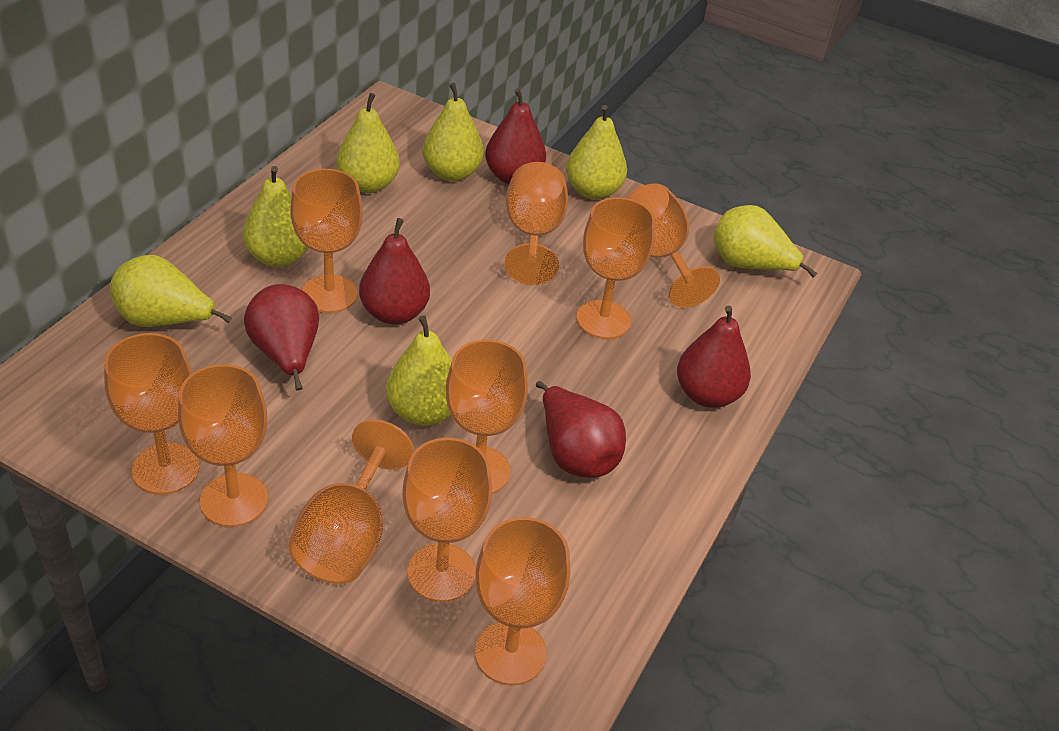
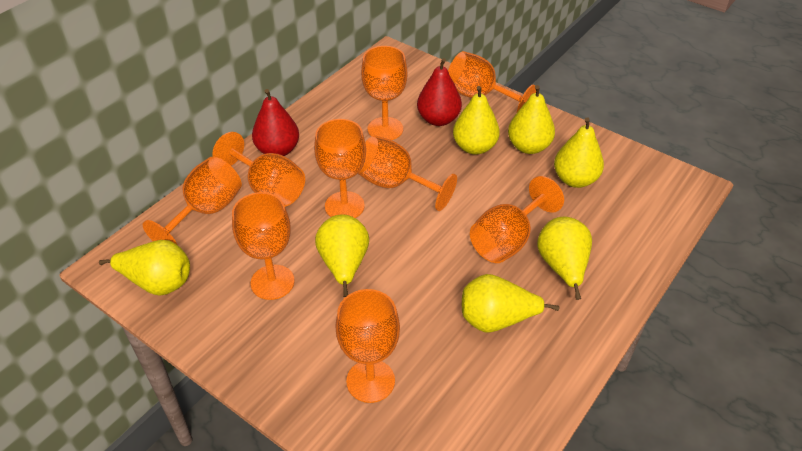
orange goblet: [104,333,200,495] [178,364,268,527] [289,419,414,584] [290,169,363,313] [402,438,492,602] [446,339,528,494] [475,517,570,685] [505,162,568,285] [576,197,655,339] [626,183,720,308] = 10 -> [143,157,242,244] [212,132,305,207] [232,192,295,300] [314,119,366,218] [335,289,400,403] [358,136,457,211] [361,46,407,140] [448,51,536,112] [470,176,564,263] = 9
red pear: [244,284,319,391] [359,218,430,325] [485,88,546,184] [536,381,626,478] [677,305,751,408] = 5 -> [252,89,299,156] [417,58,462,126] = 2

